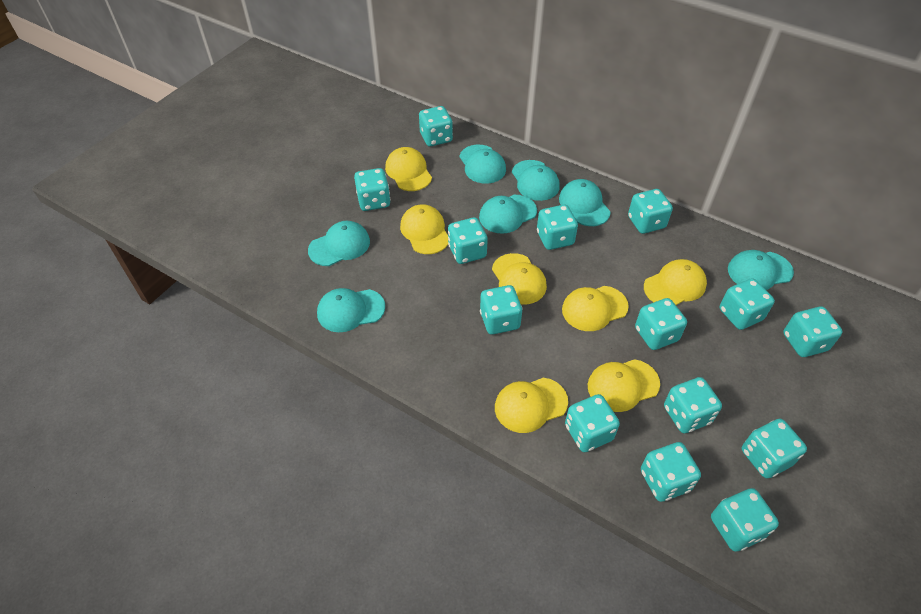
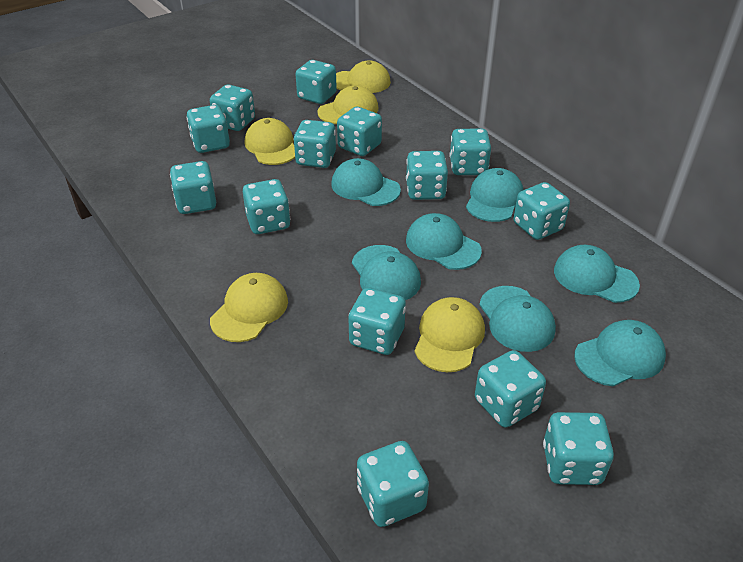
yellow cap: [385,147,432,191] [400,204,448,254] [492,253,547,304] [495,378,568,433] [562,286,629,331] [588,359,660,412] [644,259,707,305] = 7 -> [210,273,288,342] [245,118,295,165] [317,85,379,124] [336,60,391,93] [415,297,485,372] = 5

